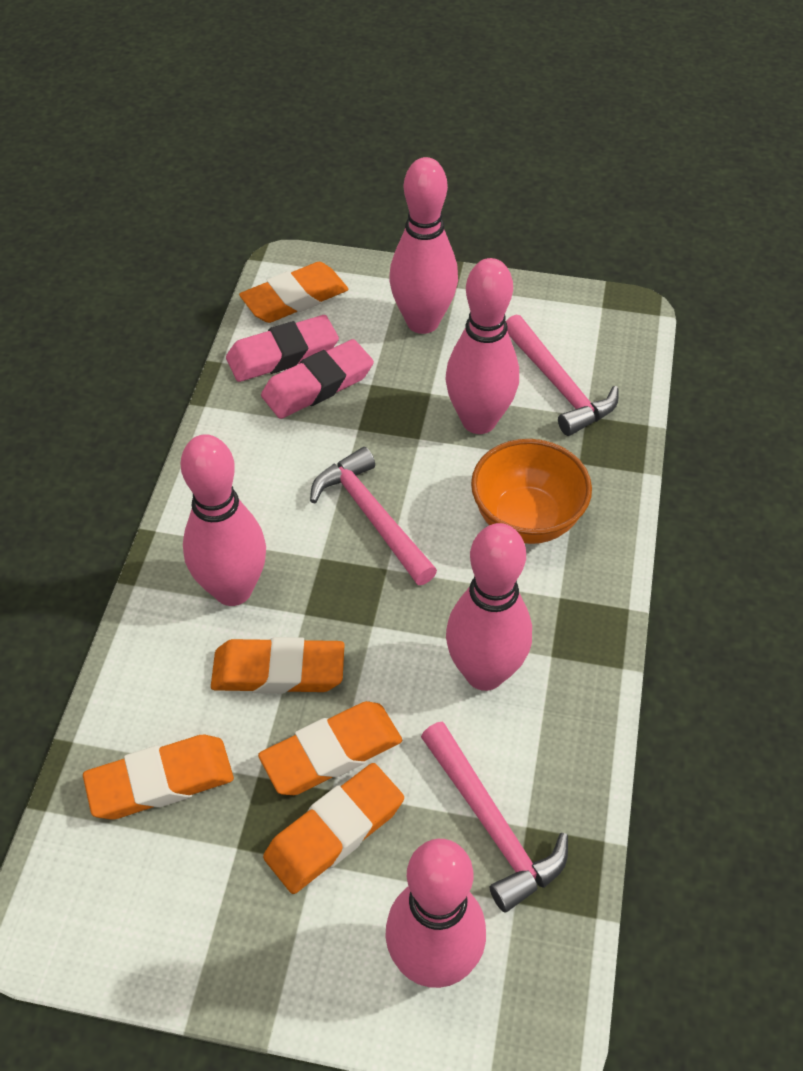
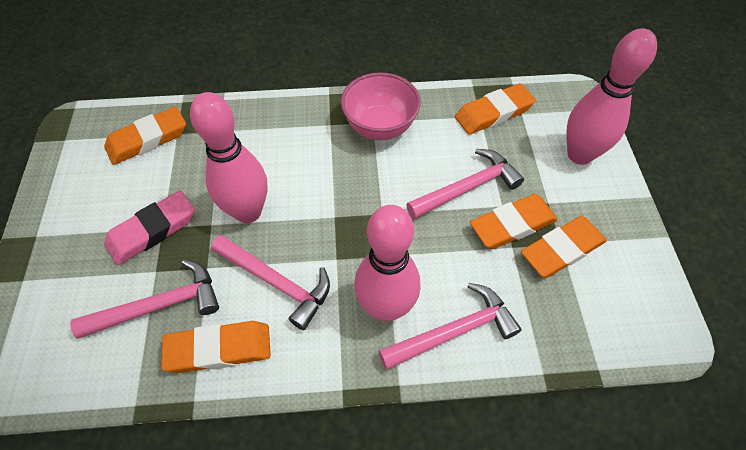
orange bowl: [471,439,592,544] = 1 -> none = 0
pink bowl: none = 0 -> [341,73,421,140] = 1
pink bowling pin: [181,434,266,606] [385,839,486,988] [389,157,458,334] [445,258,519,434] [446,523,532,691] = 5 -> [190,92,267,223] [354,205,420,322] [567,28,657,165] = 3
pink eraser: [226,315,339,382] [261,339,374,419] = 2 -> [104,190,195,265] = 1
pink hammer: [310,447,437,585] [421,722,568,913] [506,315,618,436] = 3 -> [70,260,219,339] [211,235,330,330] [378,283,522,370] [406,149,524,219] = 4

